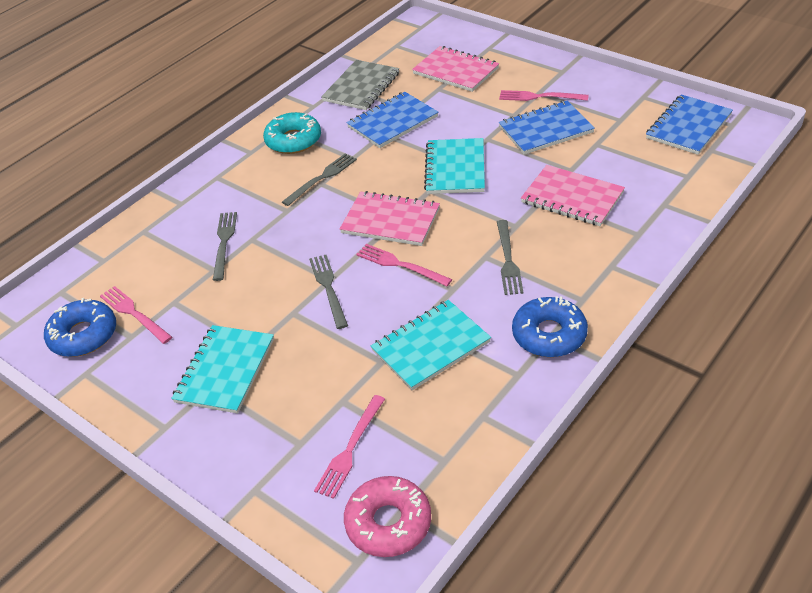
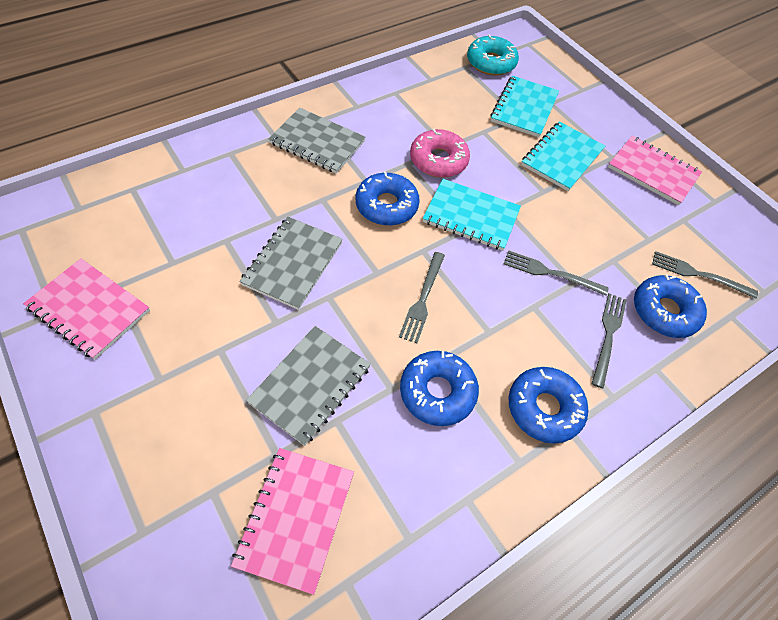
blue donut: [44,298,116,357] [512,296,588,357] = 2 -> [356,172,420,226] [400,351,479,426] [509,367,588,444] [634,274,707,338] = 4
blue notebook: [347,92,438,148] [499,101,595,155] [646,94,733,155] = 3 -> none = 0
grey notebook: [321,60,399,110] = 1 -> [239,217,343,310] [246,326,371,446] [268,108,365,174] = 3
pink fork: [100,286,172,344] [314,395,385,499] [356,244,452,286] [499,90,589,101] = 4 -> none = 0

